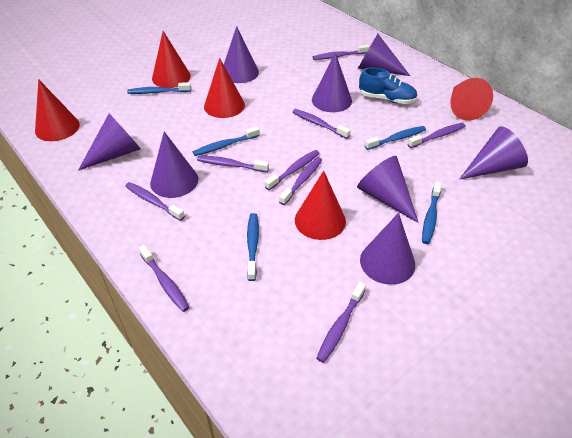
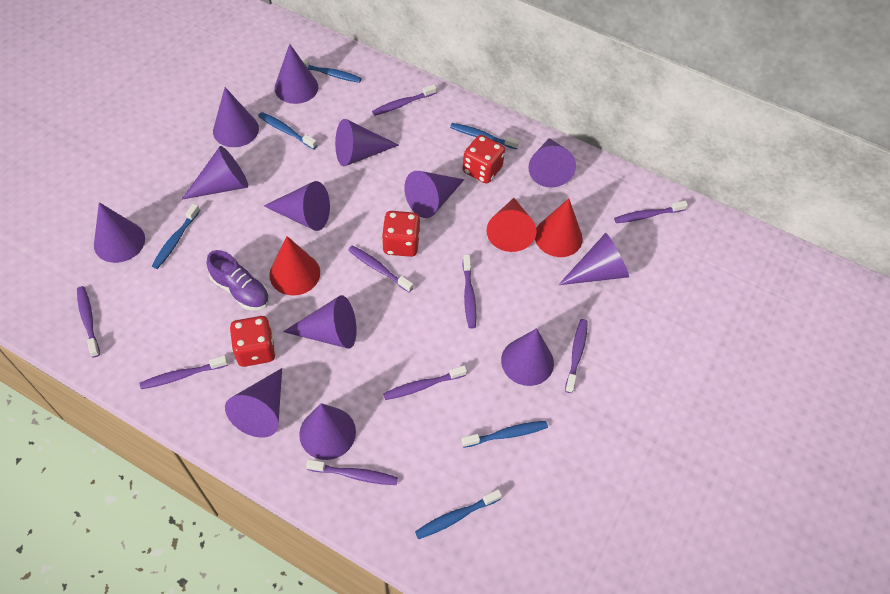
blue shoe: [359,67,418,104] = 1 -> none = 0
blue toothbrush: [127,82,191,94] [193,126,260,156] [247,213,259,281] [365,126,426,150] [422,181,442,244] = 5 -> [152,203,200,269] [258,112,317,150] [301,58,362,83] [415,489,502,539] [450,123,520,150] [462,421,548,448] = 6
purple cone: [78,114,141,171] [150,132,198,198] [224,26,259,83] [312,53,352,112] [357,156,419,223] [358,34,410,76] [360,213,415,285] [459,127,528,180] = 8 -> [94,202,145,263] [182,146,248,199] [213,87,259,147] [225,368,282,438] [264,181,330,231] [275,44,319,104] [283,295,357,348] [299,403,356,460] [335,119,399,167] [404,171,464,218] [501,328,554,386] [528,138,576,188] [559,233,629,285] = 13
purple shoe: none = 0 -> [206,250,270,311] = 1
red cone: [35,79,80,141] [152,31,191,88] [204,58,245,118] [295,171,346,240] [450,78,493,121] = 5 -> [269,236,320,295] [486,198,537,252] [535,199,583,257] = 3
red dice: none = 0 -> [230,316,276,367] [382,211,420,257] [463,135,505,184] = 3

